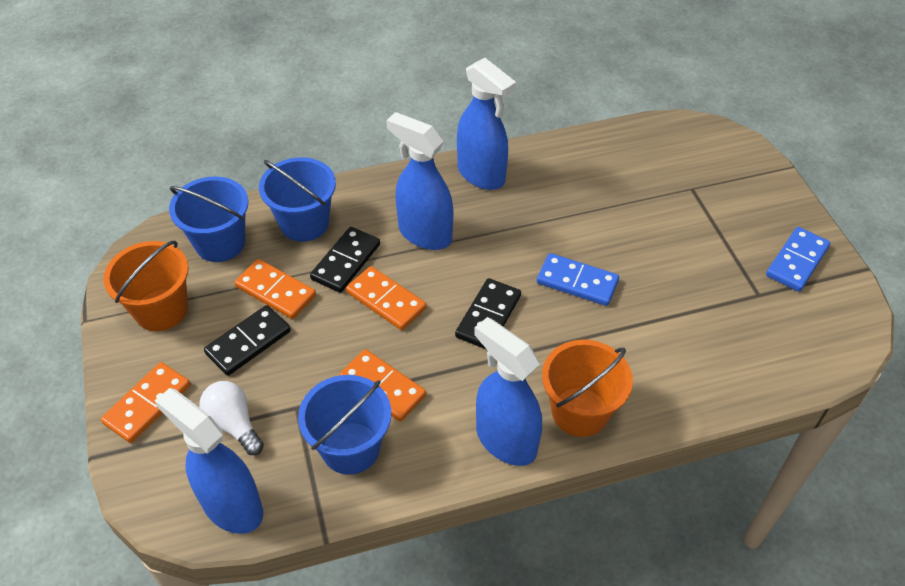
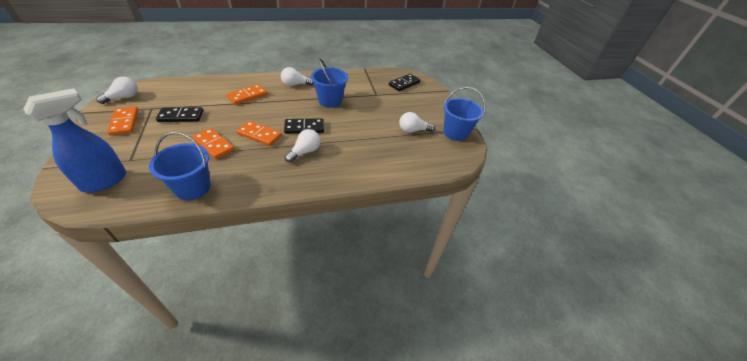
blue domino: [537,253,619,306] [766,227,831,292] = 2 -> none = 0
blue spray bottle: [155,388,263,534] [386,112,453,250] [457,58,516,190] [474,317,542,466] = 4 -> [24,88,126,193] = 1
orange bucket: [103,240,189,331] [542,340,633,437] = 2 -> none = 0
white light bulb: [199,381,264,455] = 1 -> [96,77,138,104] [281,67,314,86] [285,129,320,163] [399,112,435,133] = 4

